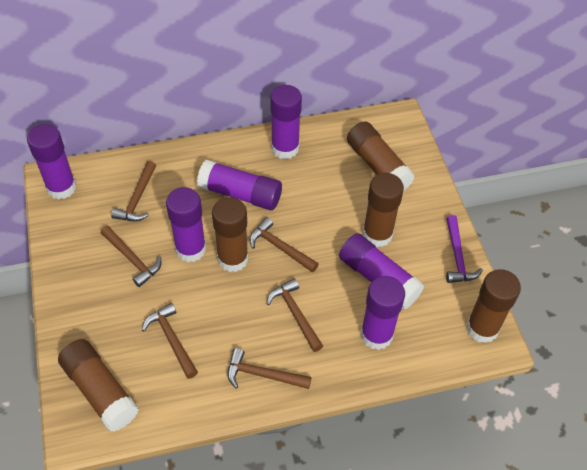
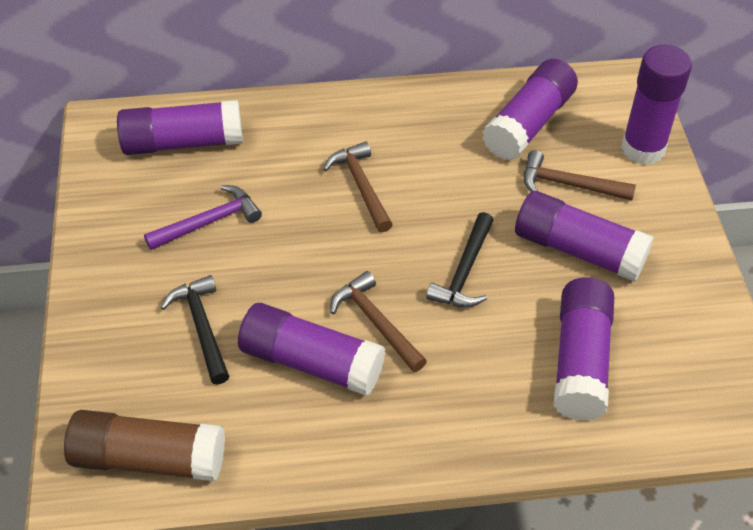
black hammer: none = 0 -> [160,275,229,385] [426,212,494,308] = 2
brown glue stick: [58,339,139,432] [212,197,248,272] [347,122,415,191] [363,173,404,247] [466,269,521,343] = 5 -> [64,410,225,481] = 1
brown hammer: [101,226,161,287] [111,161,156,221] [142,303,198,379] [227,348,311,389] [250,217,319,273] [267,278,323,352] = 6 -> [323,141,393,232] [330,271,427,372] [524,150,636,201] = 3

